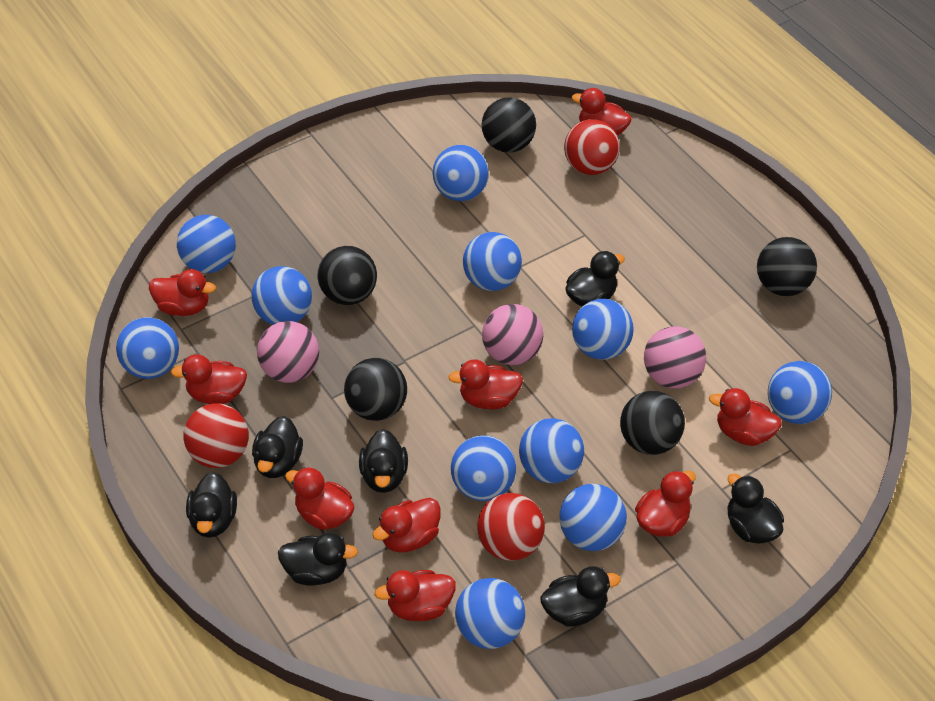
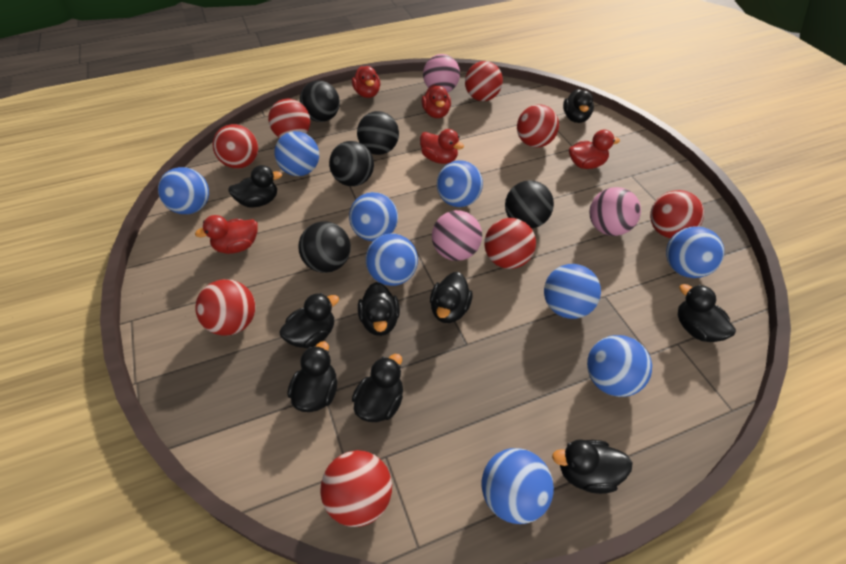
black duck: [186,472,237,538] [252,416,303,478] [278,532,358,586] [359,429,408,493] [540,566,620,627] [565,251,625,306] [727,473,784,544] = 7 -> [228,165,282,208] [279,293,339,348] [288,341,337,412] [352,354,403,422] [358,282,400,336] [430,272,473,323] [552,439,633,494] [563,89,594,123] [678,284,736,342] = 9
blue ball: [116,317,179,379] [177,215,236,273] [252,266,312,325] [433,145,489,201] [451,435,516,501] [455,578,525,649] [463,232,522,291] [519,418,584,483] [560,484,627,551] [572,299,634,360] [768,361,832,424] = 11 -> [158,167,209,214] [275,131,319,176] [349,192,398,241] [366,234,418,286] [437,160,483,207] [482,448,554,524] [544,264,601,319] [587,335,652,397] [666,226,724,278] = 9
red ball: [183,403,249,468] [477,493,545,561] [564,119,620,175] = 3 -> [195,279,256,336] [213,124,258,169] [268,99,310,138] [320,450,392,527] [465,61,503,101] [484,218,536,269] [517,104,559,148] [650,190,704,238] = 8
red duck: [149,269,216,316] [171,354,247,404] [285,467,355,530] [373,498,441,552] [375,570,456,621] [448,359,523,409] [572,88,632,136] [635,470,696,536] [709,388,782,446] = 9 -> [195,215,258,254] [352,66,380,98] [420,129,464,164] [421,85,451,118] [569,130,620,169] = 5

